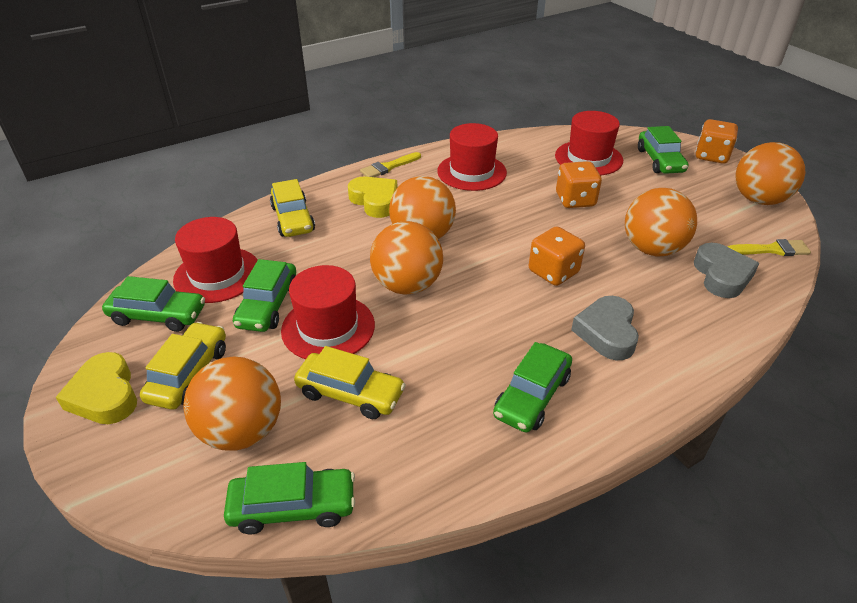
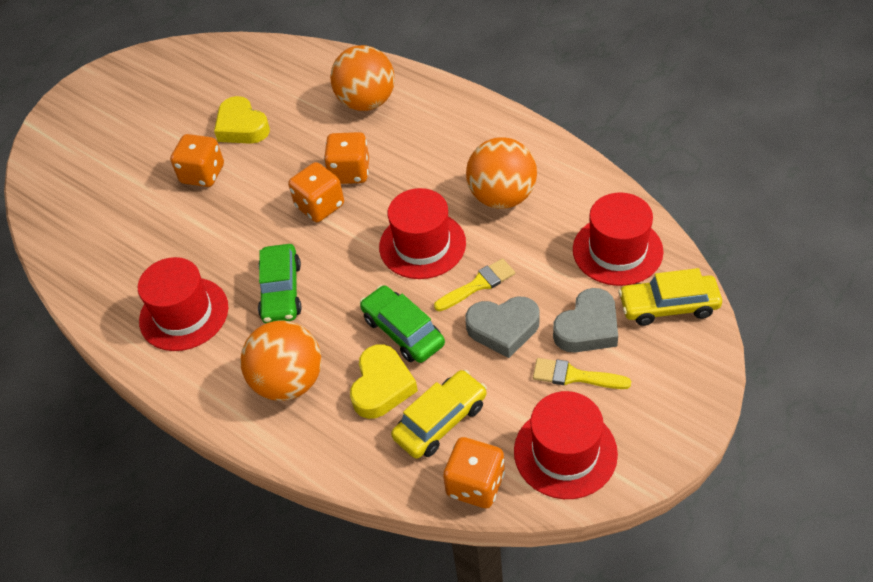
green car: [102,276,205,332] [224,462,355,534] [233,259,296,332] [493,342,572,432] [638,126,688,174] = 5 -> [258,244,302,323] [360,285,445,363] = 2
orange ball: [183,356,281,450] [370,221,443,295] [389,176,456,239] [625,188,697,256] [735,142,805,205] = 5 -> [240,320,321,401] [330,45,395,111] [466,137,537,209] = 3
orange dice: [529,226,585,286] [556,161,602,208] [695,119,738,164] = 3 -> [170,134,224,187] [288,162,344,222] [324,132,369,184] [443,437,505,508] = 4
yellow car: [140,322,226,410] [270,179,315,237] [294,346,406,419] = 3 -> [391,370,487,459] [618,268,722,326] = 2

